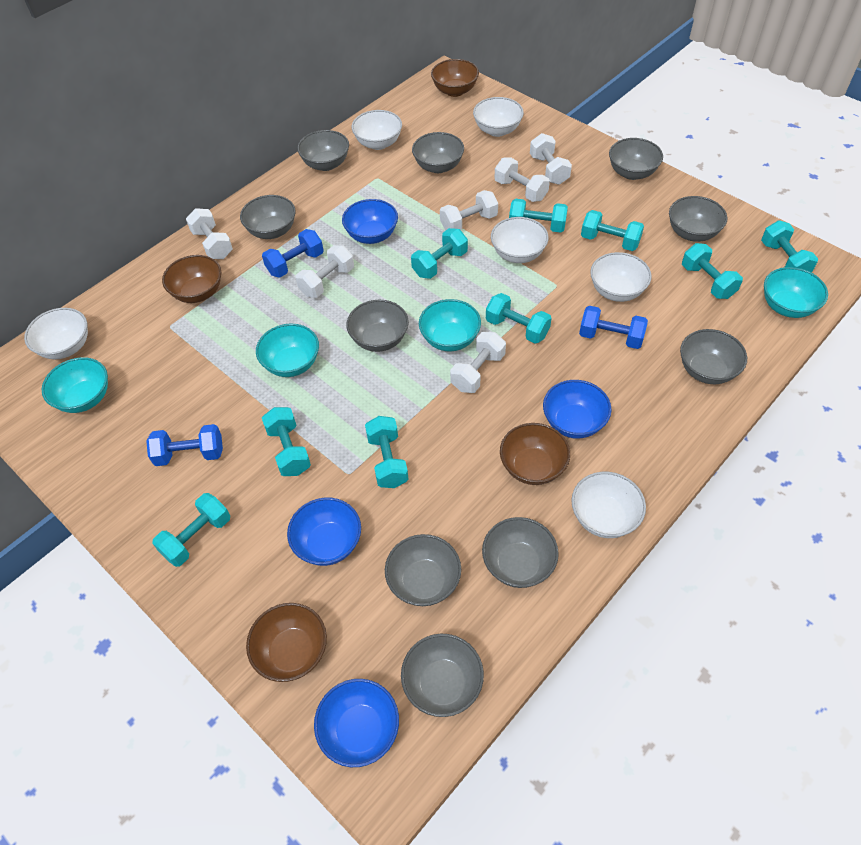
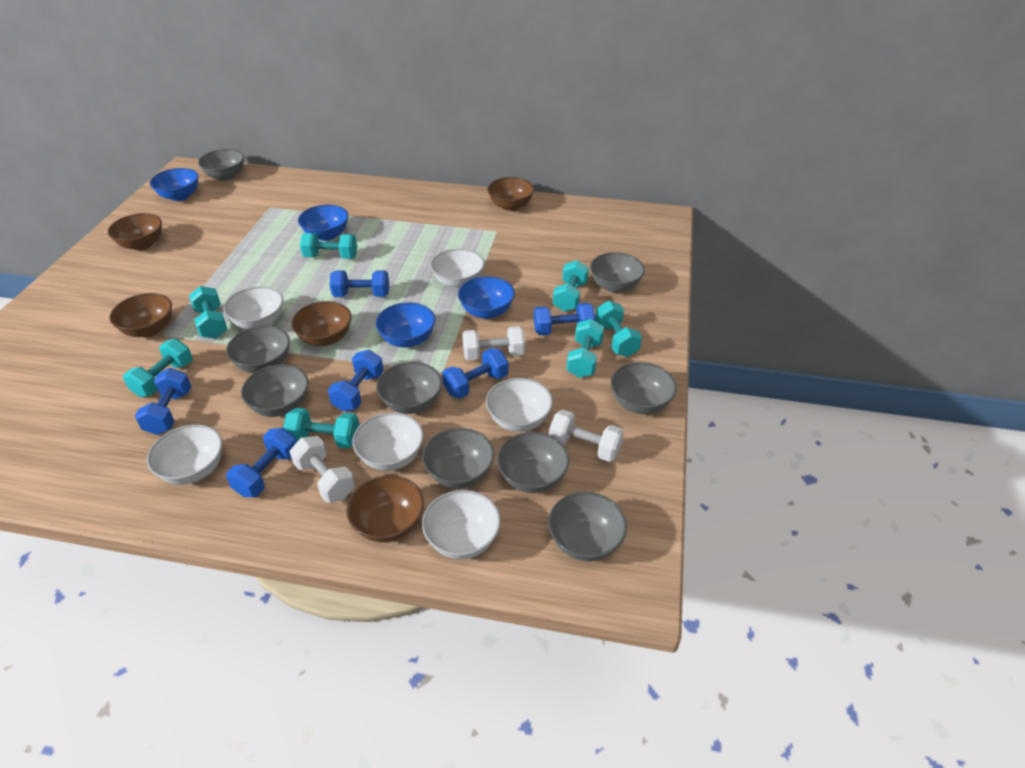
blue dumbbell: [146,424,223,466] [262,229,324,278] [579,306,648,349] = 3 -> [135,368,192,435] [226,428,297,497] [328,350,384,412] [330,270,389,297] [442,348,508,399] [534,303,596,335] = 6
brown bowl: [162,255,221,303] [246,603,327,682] [431,59,479,97] [500,423,570,485] = 4 -> [108,213,162,250] [110,293,172,337] [291,301,352,346] [346,475,424,543] [487,177,534,211] = 5
grey bowl: [240,195,296,239] [297,130,349,171] [346,300,409,352] [385,534,461,606] [401,634,484,717] [412,132,464,173] [482,517,559,588] [609,138,663,180] [669,196,727,242] [680,329,747,384] = 10 -> [198,149,244,181] [226,326,290,373] [241,365,309,417] [376,362,442,414] [422,428,494,488] [497,432,569,493] [548,492,627,561] [590,252,645,293] [611,362,677,414] = 9
turquoise bowl: [42,357,108,413] [256,324,319,377] [419,299,481,351] [764,267,828,318] = 4 -> none = 0
turquoise dumbbell: [152,493,230,567] [262,407,311,476] [365,416,409,488] [411,228,468,279] [486,293,552,344] [509,199,568,233] [581,210,644,251] [682,243,743,299] [761,220,818,272] = 9 -> [123,338,193,397] [189,286,228,339] [283,408,360,448] [300,233,357,259] [553,260,589,312] [566,319,604,378] [595,301,642,357] = 7
white dumbbell: [186,208,233,259] [296,245,354,298] [440,190,498,231] [450,332,506,393] [494,158,550,202] [530,133,572,185] = 6 -> [290,436,355,503] [462,326,525,360] [549,410,624,462] = 3

